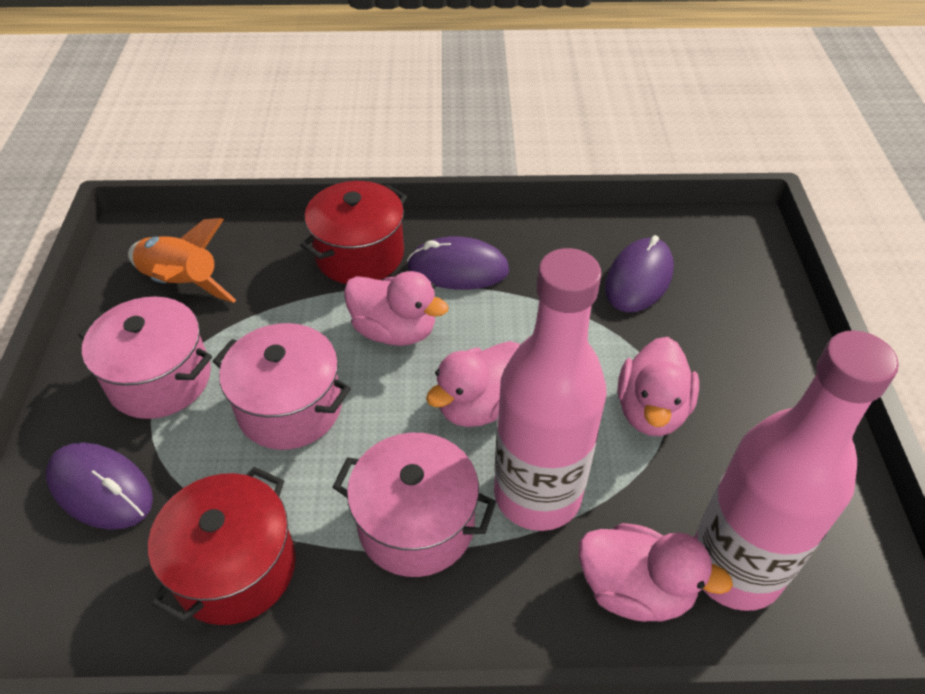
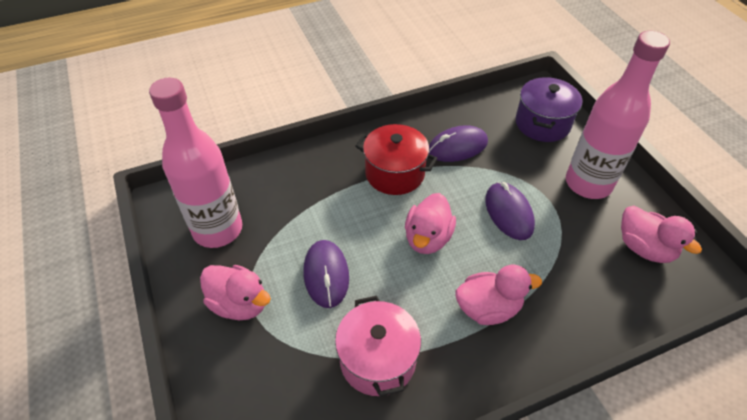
orange rocket: [128,218,236,303] = 1 -> none = 0
pink pot: [78,296,212,419] [212,323,351,450] [333,433,496,577] = 3 -> [335,296,421,397] = 1
purple pot: none = 0 -> [516,77,582,142] = 1
red pot: [148,467,296,625] [300,181,407,284] = 2 -> [355,124,437,195] = 1

